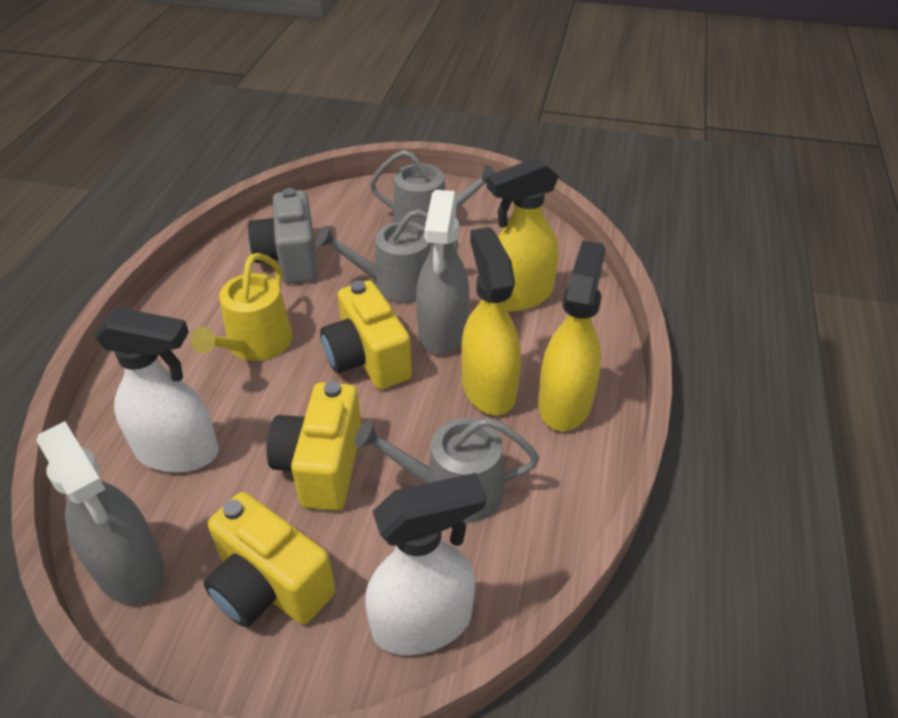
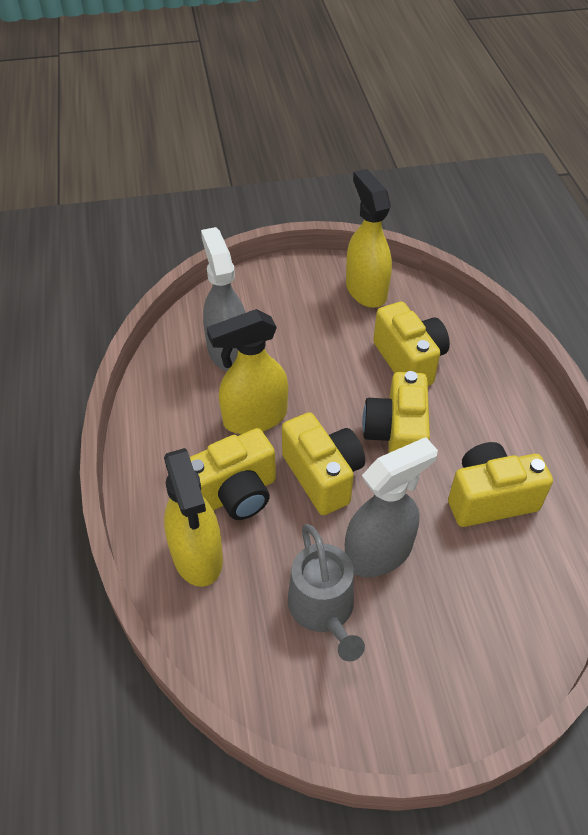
grey camera: [248,188,318,284] = 1 -> none = 0
grey watering can: [316,209,459,303] [354,418,539,523] [369,150,495,227] = 3 -> [288,524,365,661] = 1
white spray bottle: [93,307,219,473] [365,473,486,655] = 2 -> none = 0
yellow camera: [204,492,336,627] [267,381,361,511] [320,280,412,390] = 3 -> [190,428,276,520] [282,412,365,515] [362,371,430,453] [373,302,450,386] [448,442,553,527] = 5
yellow watering can: [191,253,293,361] = 1 -> none = 0

